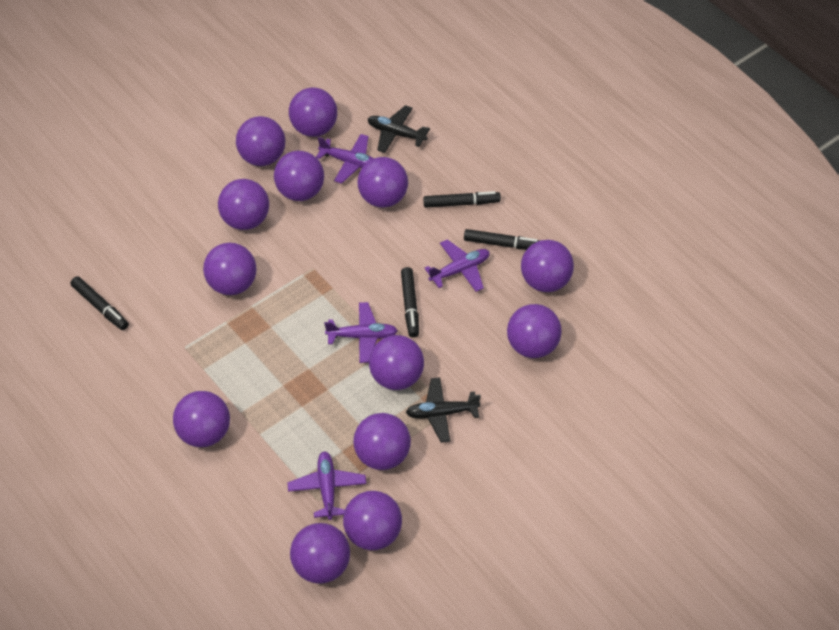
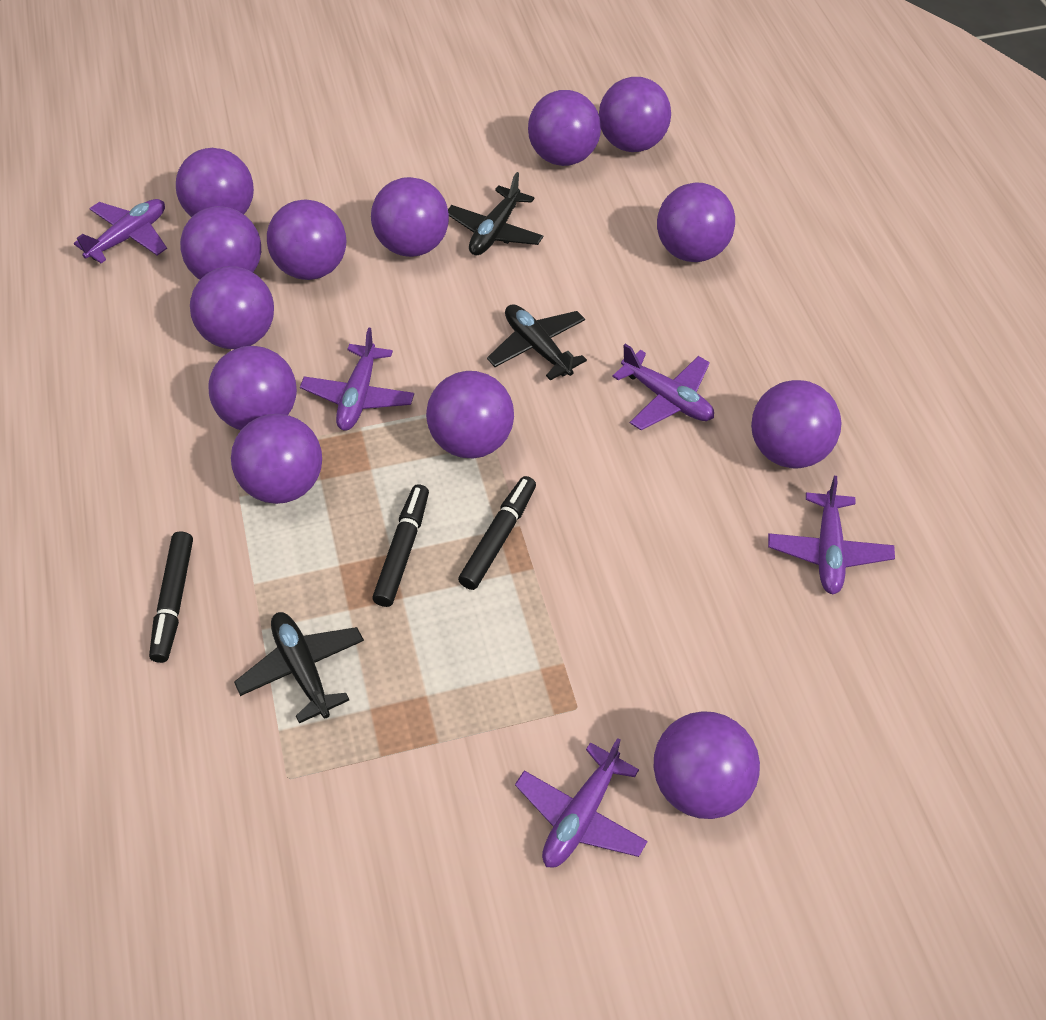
black marker: [70,276,129,330] [401,267,419,338] [423,191,501,208] [464,229,540,250] = 4 -> [149,531,193,663] [372,484,429,607] [458,476,536,590] = 3
black plane: [368,105,430,153] [406,377,481,443] = 2 -> [234,612,364,723] [448,172,544,256] [487,304,587,381] = 3
purple plane: [288,451,366,520] [316,134,374,184] [324,302,398,363] [425,239,490,292] = 4 -> [74,199,167,263] [300,328,414,431] [515,738,648,868] [612,344,714,430] [768,476,895,594] = 5

